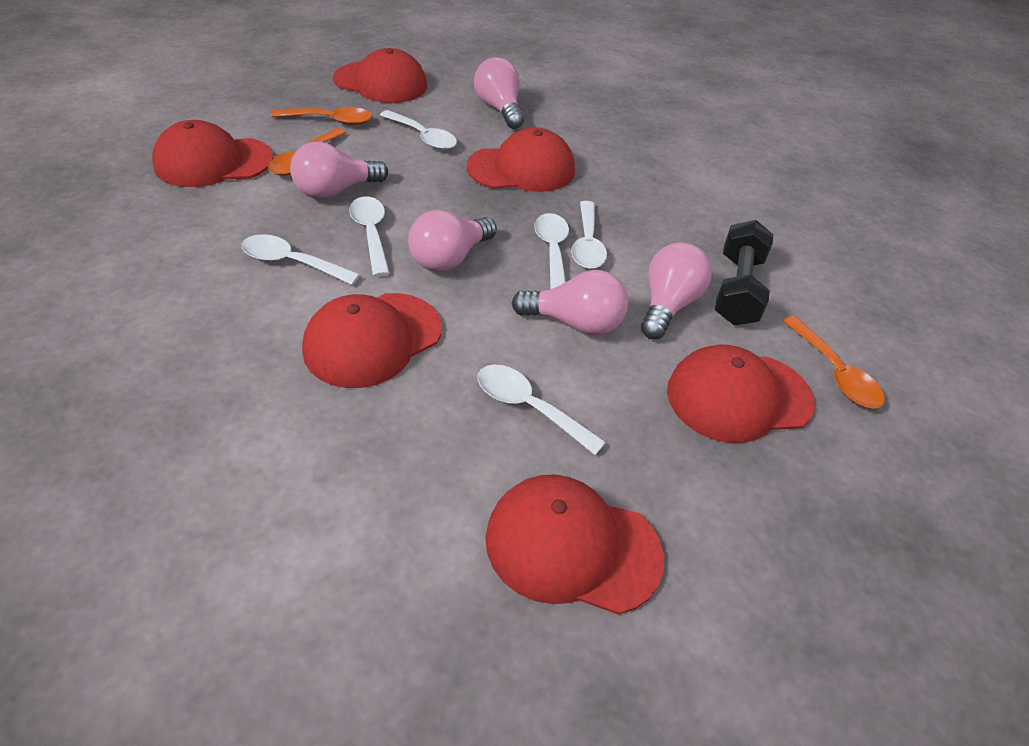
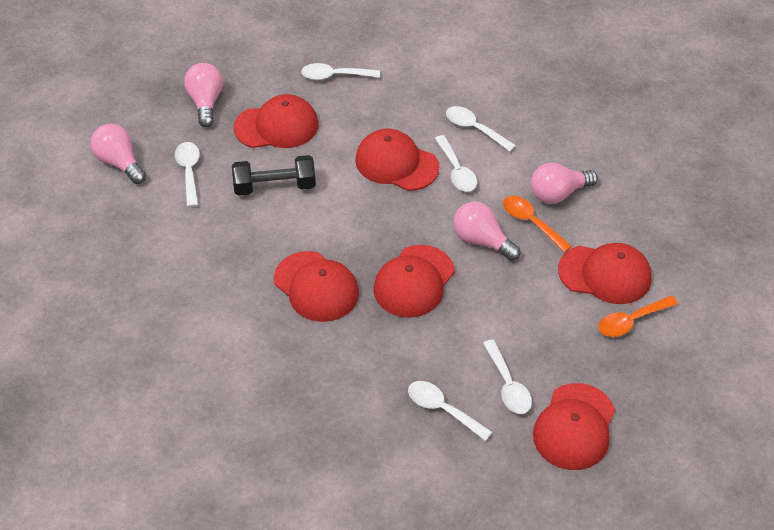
orange spoon: [268,128,346,176] [271,107,372,125] [783,316,885,408] = 3 -> [503,196,572,252] [598,296,678,337] = 2
pink light bulb: [290,142,388,199] [408,210,497,272] [474,57,524,129] [512,270,628,335] [641,242,712,339] = 5 -> [91,124,146,184] [184,63,223,127] [454,202,520,261] [531,162,598,204] = 4

